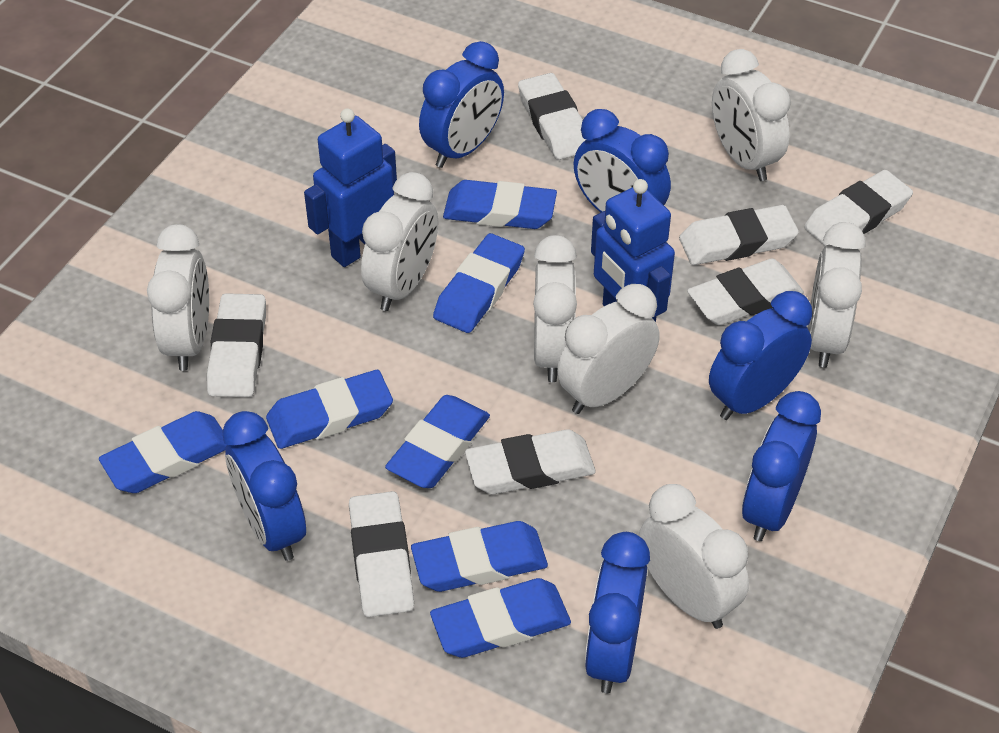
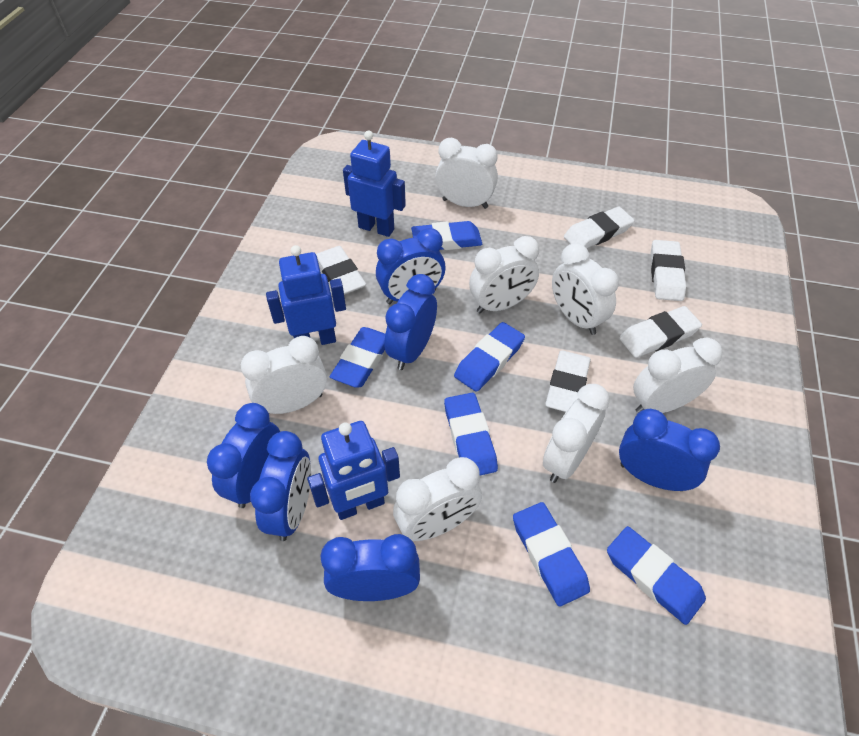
blue eraser: [99,411,226,493] [266,370,393,449] [385,395,490,488] [411,521,548,592] [430,578,571,658] [433,233,525,333] [443,180,557,229] = 7 -> [330,327,385,388] [411,221,482,250] [444,393,498,475] [454,322,525,392] [513,502,590,607] [607,526,706,625] = 6
blue robot: [304,108,397,267] [591,179,675,322] = 2 -> [266,245,346,345] [307,421,400,520] [343,131,406,237] = 3
white eraser: [207,293,266,397] [349,491,414,617] [465,429,596,494] [518,73,586,160] [679,205,799,265] [687,259,804,325] [804,170,913,246] = 7 -> [316,246,366,295] [545,350,591,412] [564,207,634,248] [620,306,702,358] [651,240,686,301] = 5

